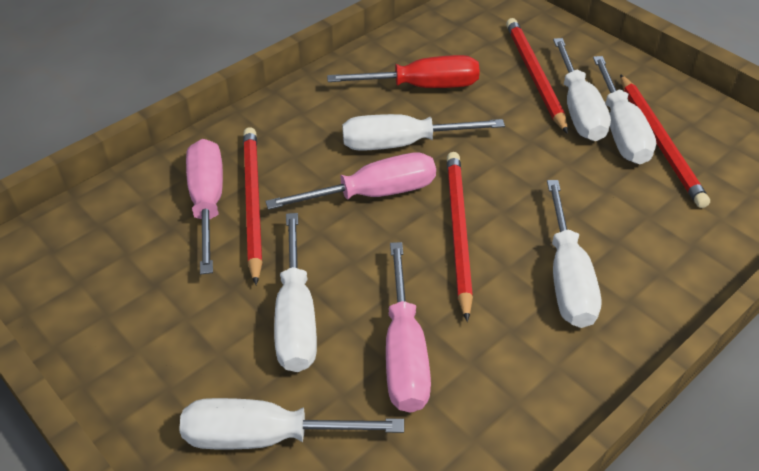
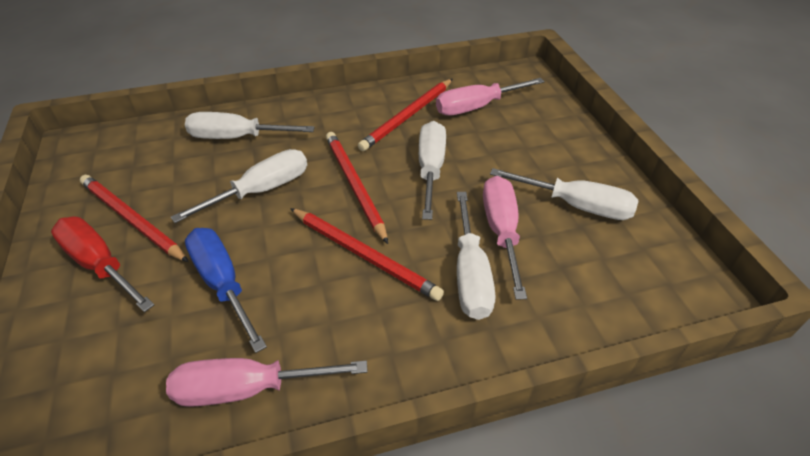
blue screwdriver: none = 0 -> [185,228,267,353] = 1
white screwdriver: [179,398,404,449] [274,213,317,372] [342,114,505,151] [547,180,601,328] [553,38,611,141] [593,56,656,164] = 6 -> [171,149,307,223] [185,112,315,139] [419,121,446,220] [457,192,495,320] [490,168,638,220] = 5

